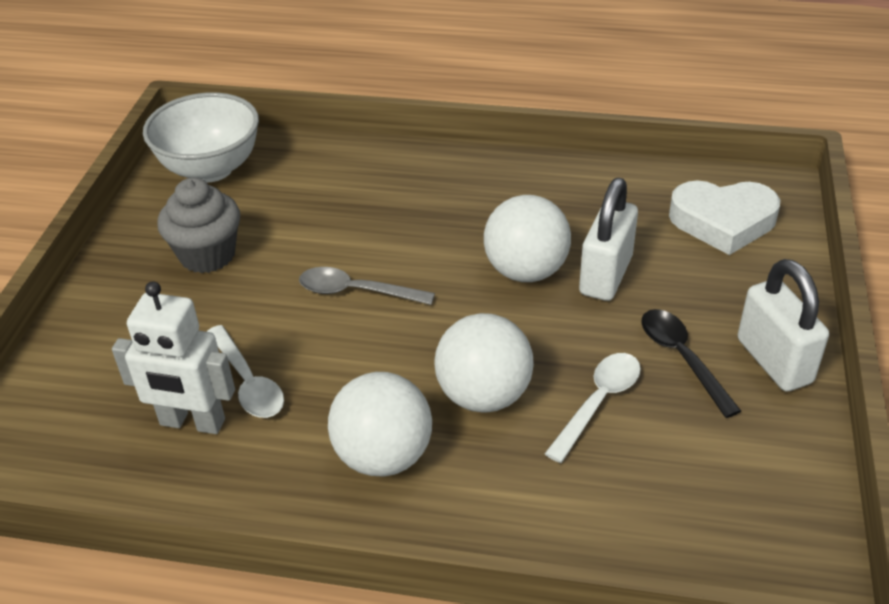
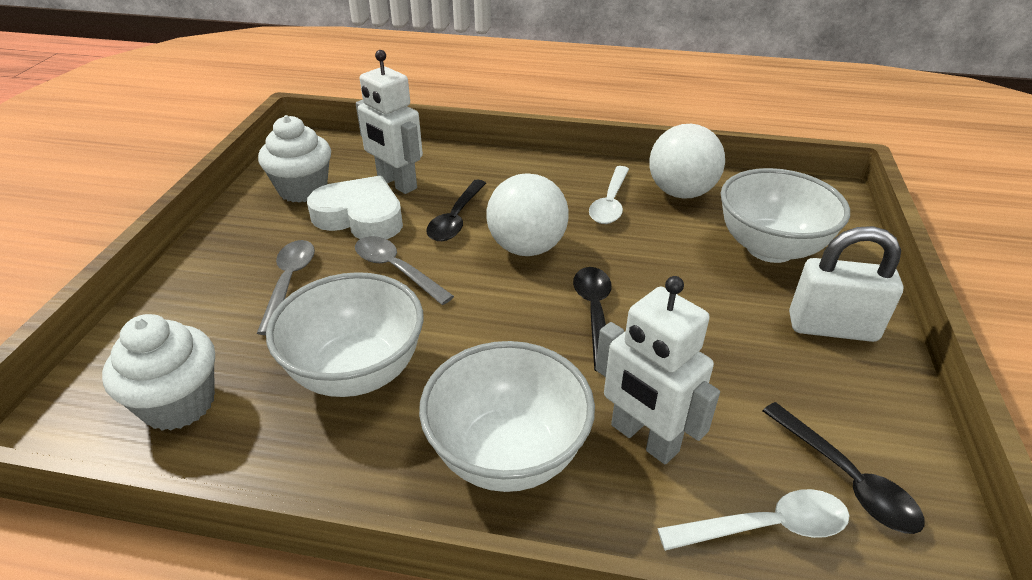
black spoon: [641,309,741,418] = 1 -> [426,180,486,241] [573,267,612,371] [763,402,925,534] = 3
grey cupcake: [157,178,240,273] = 1 -> none = 0
grey spoon: [299,267,435,305] = 1 -> [257,240,315,335] [355,236,454,305] = 2
white ball: [328,372,432,477] [434,313,534,413] [484,195,571,282] = 3 -> [486,173,569,256] [649,124,725,199] = 2
white bowl: [143,92,259,182] = 1 -> [266,272,424,397] [419,341,595,492] [721,168,850,263] = 3
white cupcake: none = 0 -> [102,314,215,431] [258,115,331,203] = 2
white padlock: [579,178,638,301] [738,259,829,392] = 2 -> [789,226,903,342] = 1
white robot: [112,281,235,434] = 1 -> [356,50,423,194] [596,276,720,464] = 2

